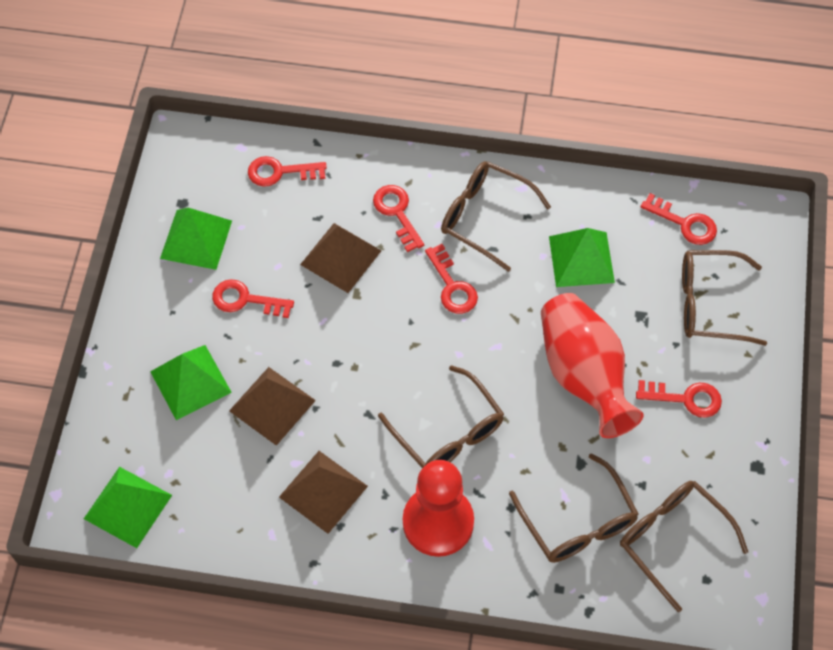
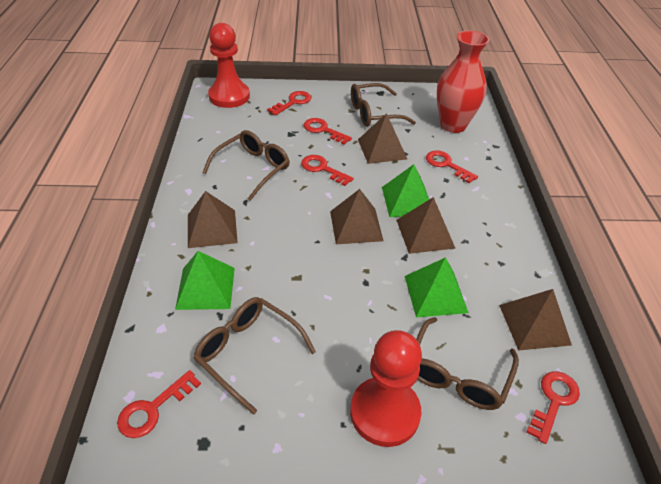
brown glasses: [378,365,504,468] [441,161,551,272] [509,453,639,563] [620,481,748,612] [682,250,767,346] = 5 -> [193,297,316,415] [203,130,290,201] [351,83,416,127] [416,317,519,410] = 4
brown pyramid: [229,367,316,446] [279,451,368,534] [300,223,381,293] = 3 -> [188,191,238,248] [330,189,384,244] [358,113,407,164] [396,197,456,254] [499,289,572,351] = 5
green pyramid: [84,467,172,548] [150,345,232,420] [160,208,232,270] [549,228,615,287] = 4 -> [175,251,235,310] [382,164,429,217] [405,257,469,317] = 3
red pawn: [403,460,474,557] = 1 -> [208,23,250,108] [350,330,422,447] = 2

